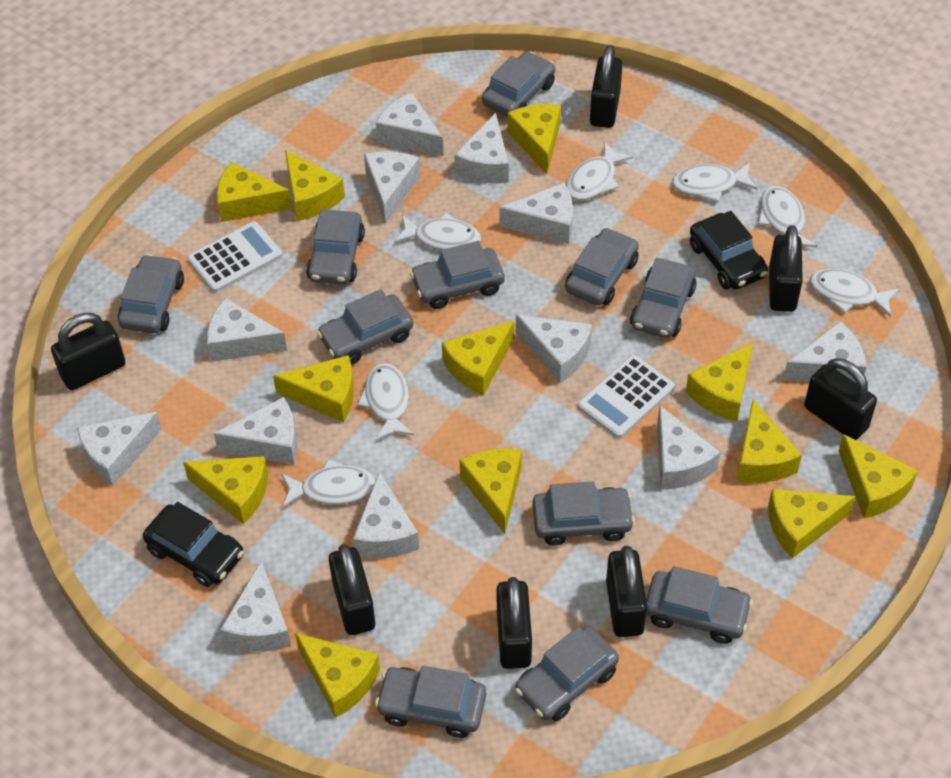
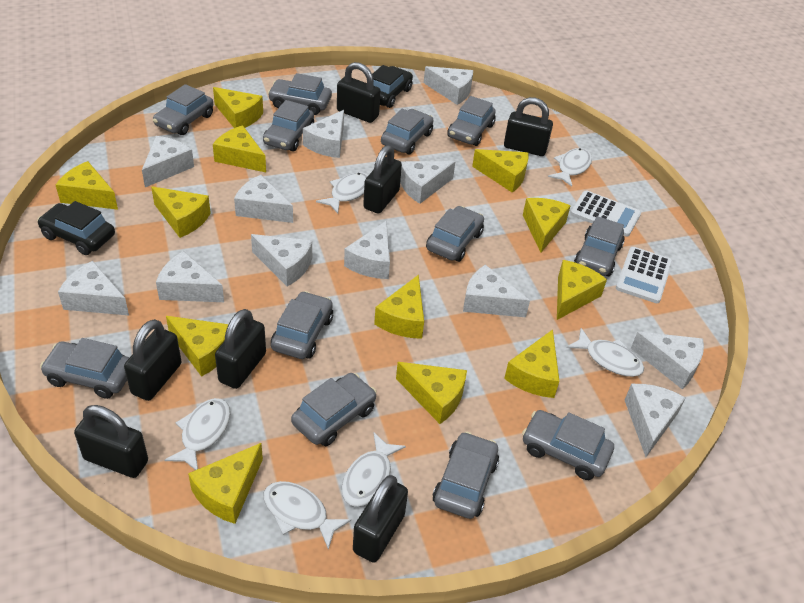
grey car: [118,254,184,333] [306,209,365,284] [317,289,413,365] [375,666,486,738] [410,241,505,309] [482,51,555,117] [515,626,619,721] [532,481,635,546] [565,227,639,305] [630,258,696,338] [646,566,753,644] = 11 -> [40,338,130,399] [153,84,213,135] [263,100,314,151] [268,73,332,115] [271,291,333,359] [291,373,377,446] [381,109,434,155] [426,206,484,262] [432,432,499,519] [447,96,496,146] [522,410,614,480] [574,216,625,276] = 12
white fish: [281,459,375,508] [357,363,414,441] [394,212,481,250] [566,142,633,200] [672,163,758,202] [758,186,817,247] [810,269,900,317] = 7 -> [165,398,230,470] [264,481,351,550] [316,172,368,213] [342,433,406,507] [548,148,592,187] [567,328,644,377] = 6

